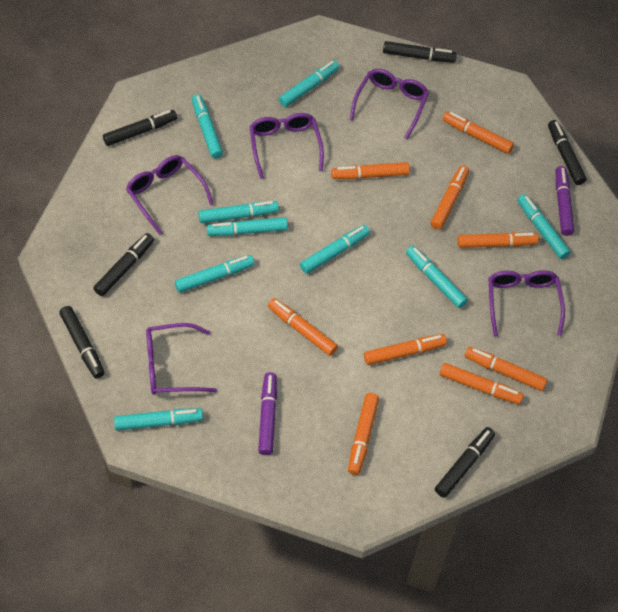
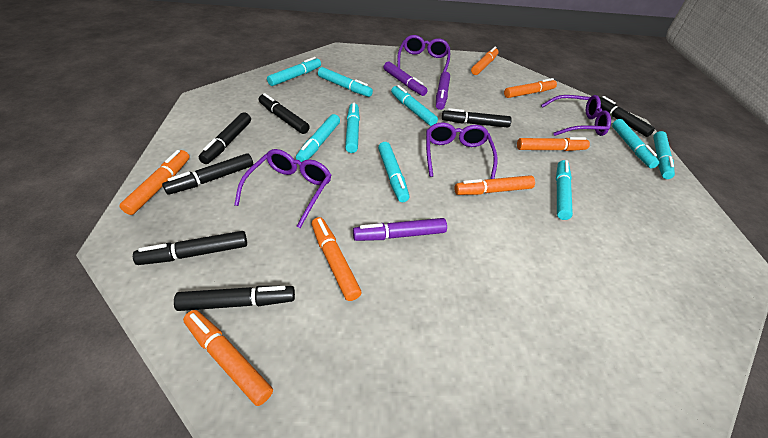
black marker: [59,306,105,379] [93,233,154,296] [103,110,177,146] [383,41,457,63] [435,427,495,498] [548,120,587,185] = 6 -> [133,231,247,265] [162,153,253,195] [174,286,295,311] [199,112,251,164] [259,93,310,134] [442,108,512,127] [599,96,655,137] = 7
orange marker: [268,298,338,356] [331,162,410,179] [348,393,379,475] [364,334,447,365] [430,165,469,230] [439,363,524,404] [443,111,514,154] [458,232,539,248] [465,347,547,391] = 9 -> [119,150,190,215] [183,310,273,406] [311,217,362,301] [455,175,535,195] [471,47,499,75] [504,78,557,98] [517,137,590,151] = 7
purple glasses: [126,155,214,235] [146,323,217,395] [249,113,324,179] [350,69,429,140] [489,270,565,337] = 5 -> [234,149,331,228] [397,35,450,72] [426,122,498,179] [541,95,611,136] = 4
purple marker: [258,372,277,455] [556,166,574,236] = 2 -> [353,218,447,241] [384,62,428,96] [436,71,450,110] = 3

